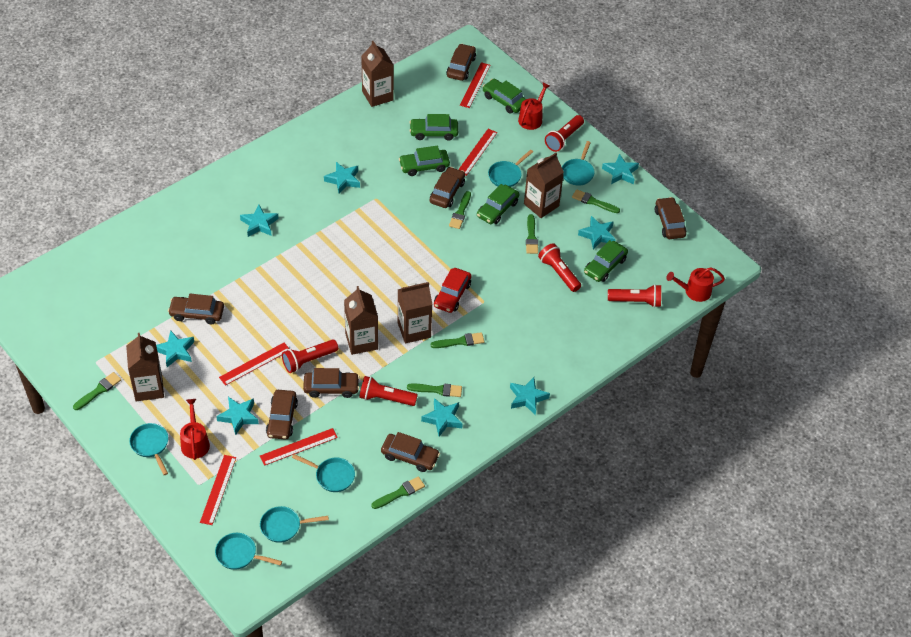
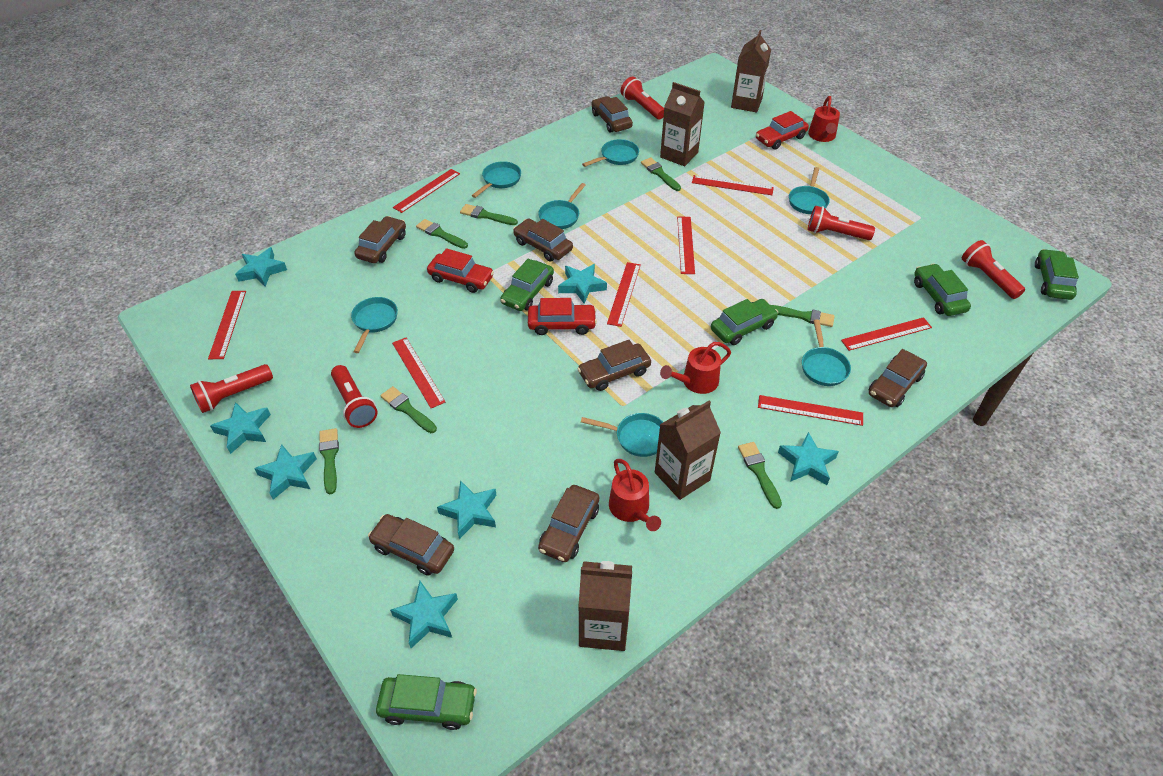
brown carton: [126,332,164,401] [344,286,378,355] [361,41,394,107] [398,282,433,343] [524,153,564,218] = 5 -> [578,561,632,651] [655,401,721,500] [660,82,705,166] [731,30,771,112] = 4
red car: [434,268,471,313] = 1 -> [427,248,494,293] [528,298,597,335] [756,111,809,150] = 3
red ruler: [200,455,236,525] [219,343,289,386] [260,428,338,466] [458,129,497,176] [460,62,491,108] = 5 -> [208,291,246,359] [392,337,445,408] [393,169,460,213] [607,262,641,327] [677,216,695,274] [692,175,774,195] [758,395,863,426] [841,317,932,351] = 8
turquoise pan: [129,423,168,475] [215,533,282,570] [260,506,329,543] [292,454,355,492] [488,150,533,187] [562,141,595,186] = 6 -> [351,297,398,353] [472,161,521,198] [538,183,586,229] [581,413,663,457] [582,139,639,167] [789,167,830,214] [802,320,851,386] = 7
turquoise star: [156,331,194,367] [216,397,259,435] [240,205,279,237] [324,162,360,194] [421,398,463,437] [510,377,550,415] [578,216,616,249] [602,154,639,184] = 8 -> [210,402,271,454] [235,247,287,287] [254,444,317,500] [390,581,458,648] [437,480,496,539] [558,264,607,304] [778,432,839,485] = 7

